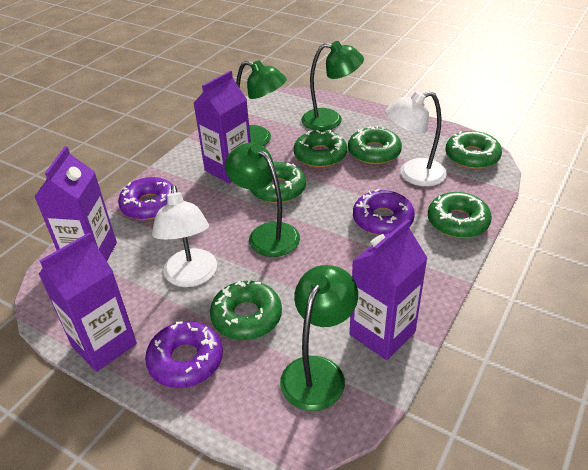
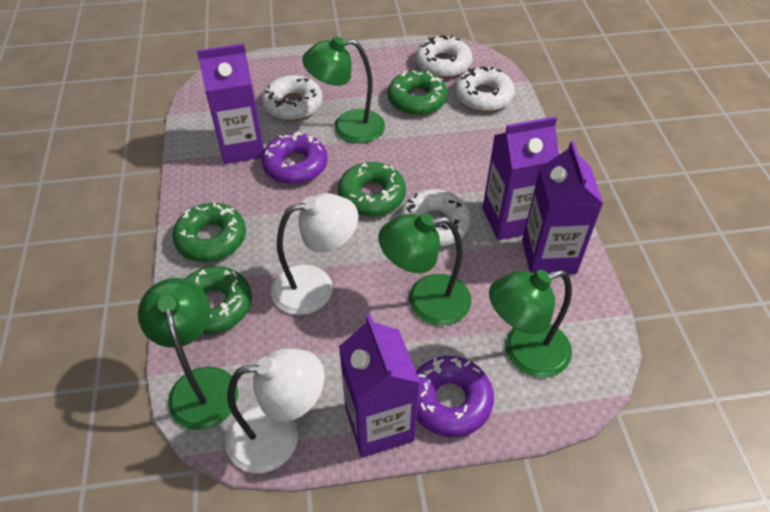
green donut: [210,279,282,340] [250,162,306,203] [294,130,347,168] [348,126,402,164] [428,192,492,238] [446,131,502,169] = 6 -> [172,202,246,262] [185,266,252,334] [338,162,406,216] [388,70,448,115] = 4
purple donut: [118,177,173,220] [145,321,223,388] [353,189,415,235] = 3 -> [262,131,328,184] [416,356,494,437] = 2
white donut: none = 0 -> [262,75,323,121] [400,189,471,247] [415,35,473,78] [455,66,515,112] = 4

